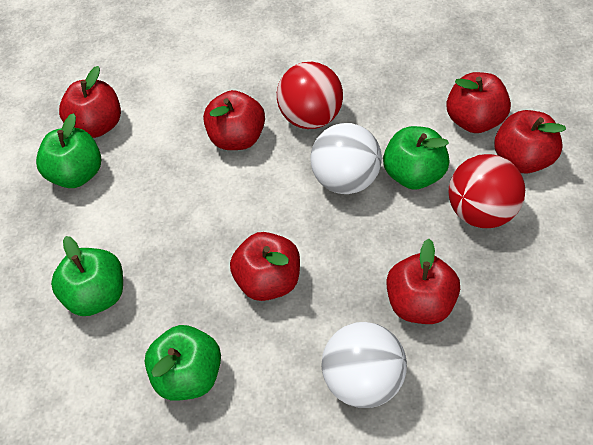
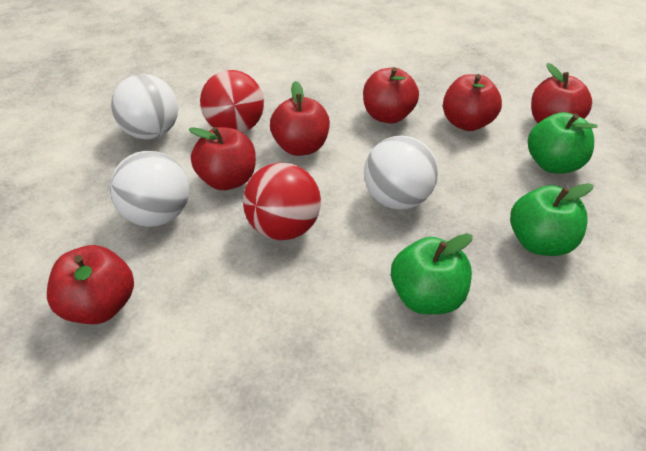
green apple: [36,113,101,188] [51,236,123,316] [145,325,221,401] [383,126,449,190] = 4 -> [391,233,473,314] [510,183,594,256] [528,112,597,174] = 3
white ball: [310,123,382,194] [322,322,407,408] = 2 -> [110,151,189,227] [111,74,178,139] [364,136,438,210] = 3

